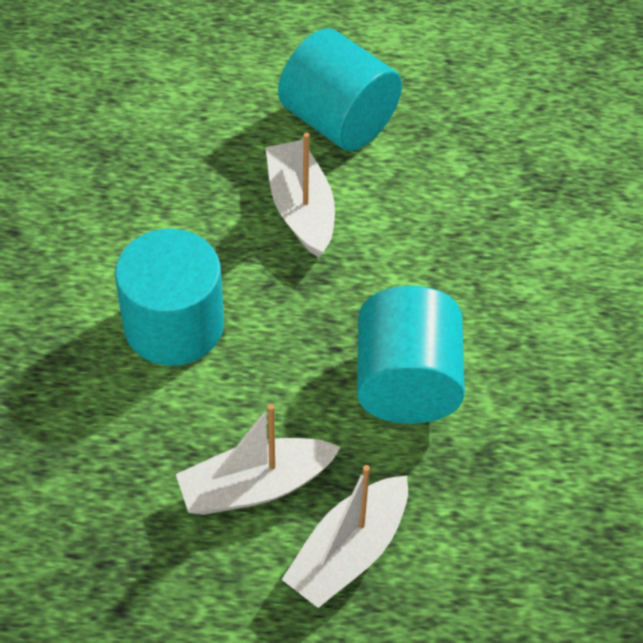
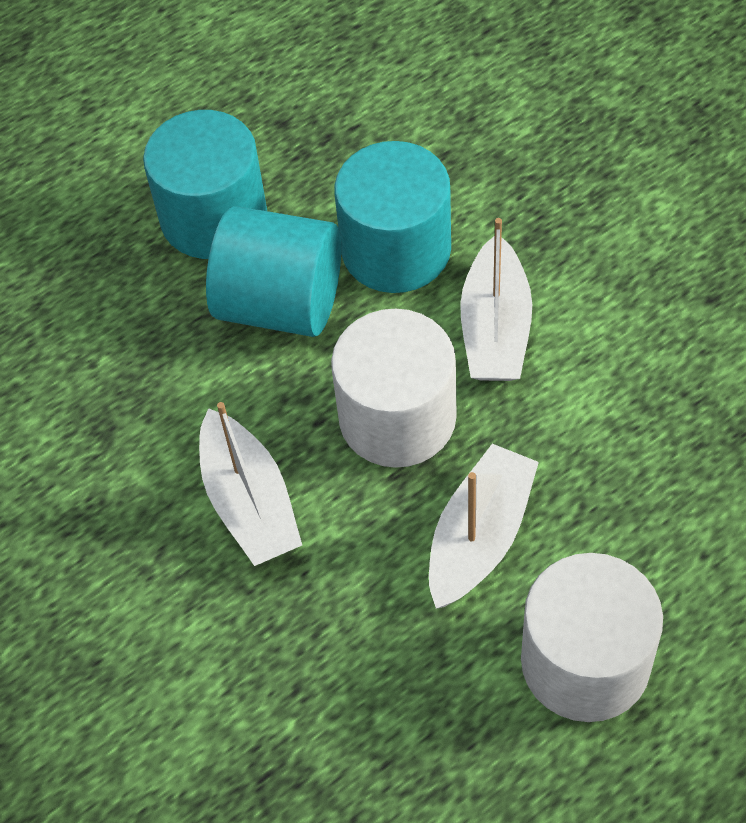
white cylinder: none = 0 -> [331,309,457,468] [521,553,663,722] = 2

